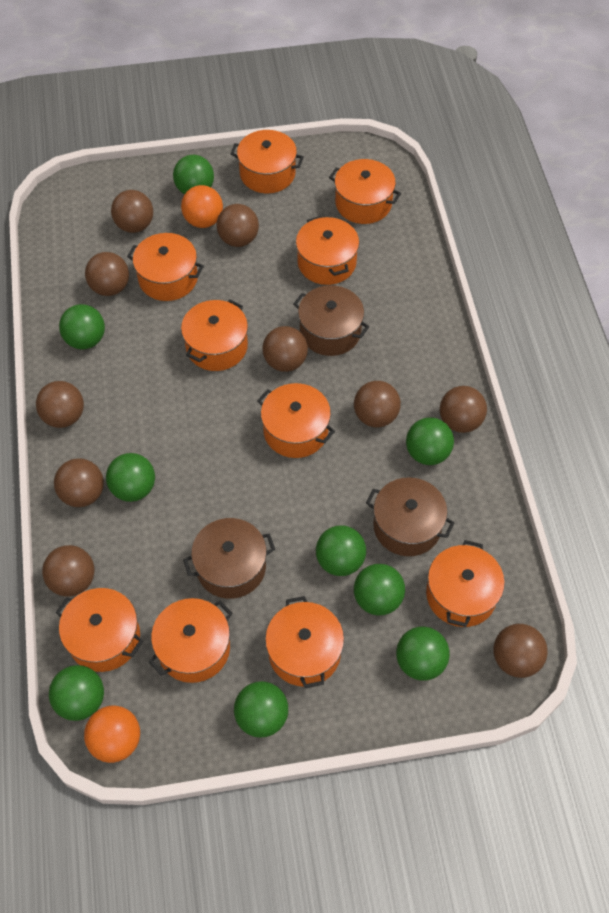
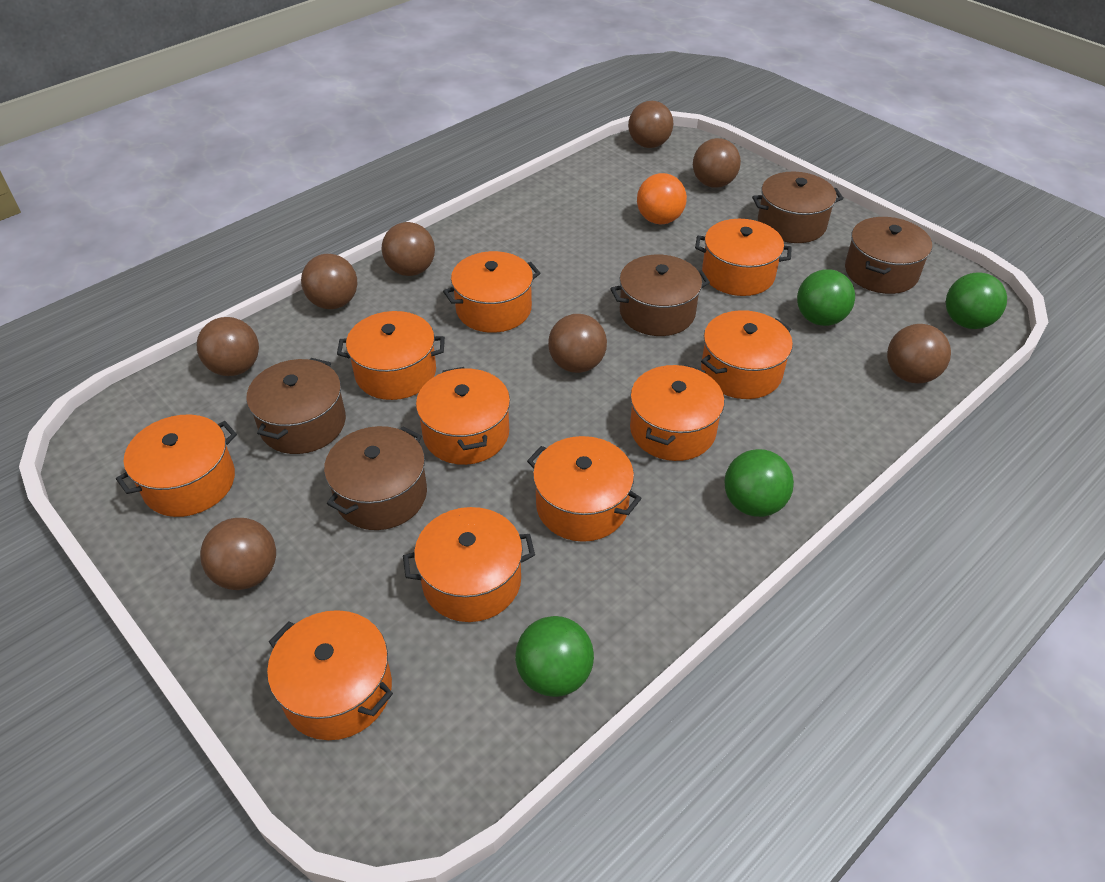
brown ball: [36,381,84,428] [42,545,94,597] [54,459,104,507] [85,252,129,296] [111,190,153,233] [216,204,259,247] [263,326,308,372] [354,381,401,427] [440,386,487,433] [493,624,548,678] = 10 -> [197,317,259,376] [200,518,276,590] [301,254,358,309] [382,222,435,276] [548,314,607,373] [628,101,673,148] [693,138,741,188] [887,324,951,383] = 8
brown pot: [183,518,275,599] [293,285,369,356] [366,477,454,556] = 3 -> [246,358,346,454] [324,426,427,530] [610,255,710,336] [752,172,843,243] [845,217,932,294] = 5
green ball: [49,665,104,721] [59,304,105,349] [106,453,155,502] [173,155,214,195] [234,681,288,738] [316,525,366,576] [354,564,405,616] [396,626,450,681] [406,417,454,465] = 9 -> [515,616,594,697] [724,449,794,517] [797,269,855,326] [946,272,1007,329] = 4
orange ball: [84,706,140,763] [181,185,223,228] = 2 -> [637,173,687,224] = 1

